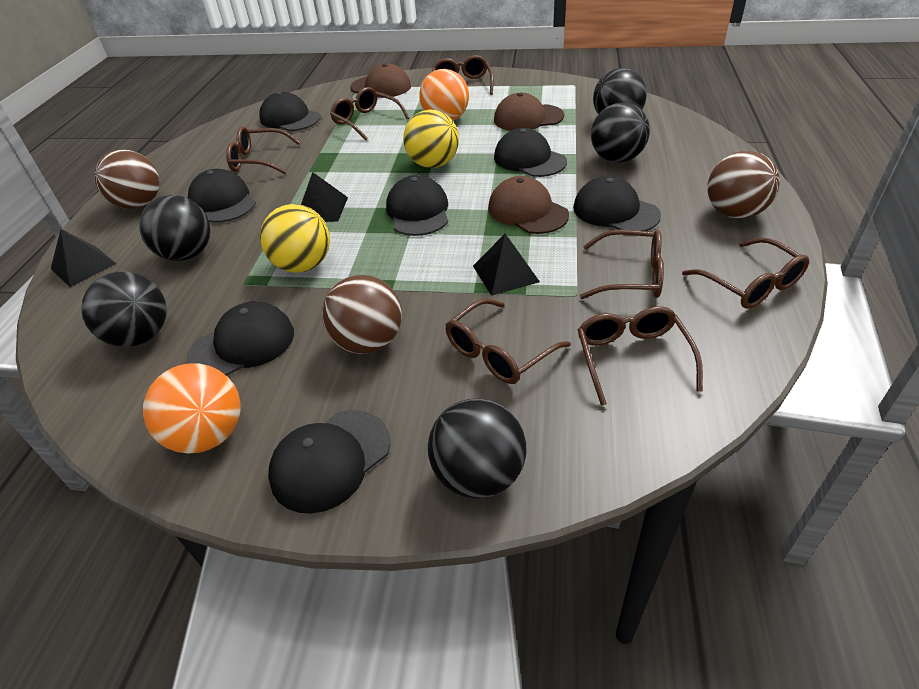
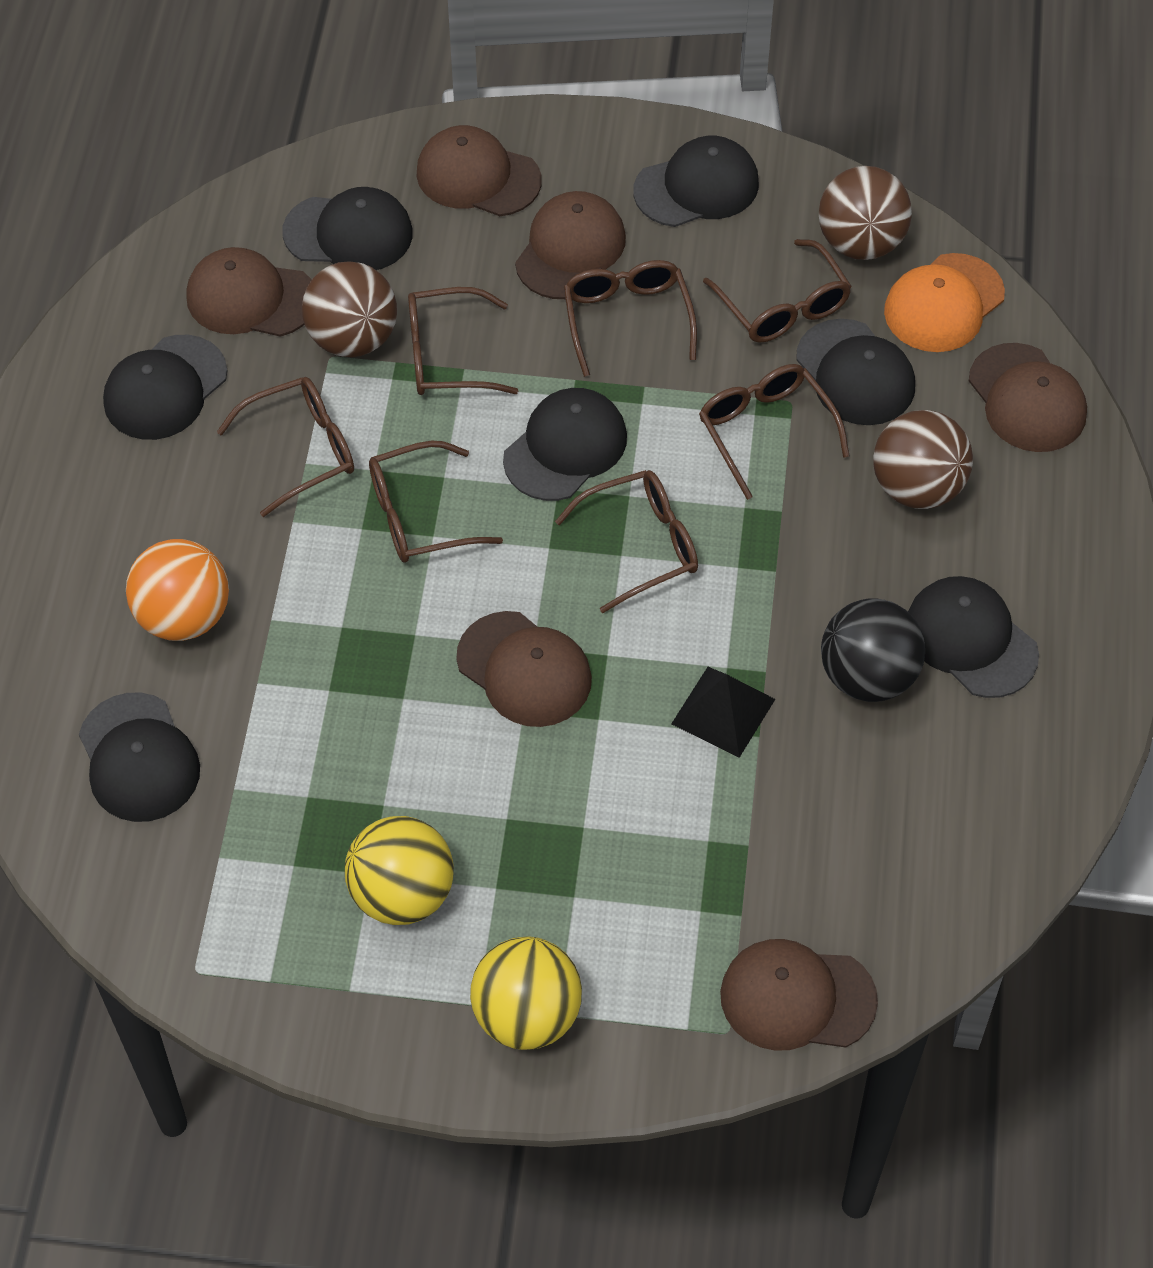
black ball: [81,271,167,347] [139,195,211,261] [428,398,526,499] [591,102,650,163] [593,68,647,114] = 5 -> [821,599,925,702] = 1
black pyramid: [51,229,116,287] [301,172,348,222] [473,234,540,296] = 3 -> [671,667,775,758] = 1
brown cap: [350,63,411,98] [488,176,569,234] [494,93,564,131] = 3 -> [186,247,311,337] [417,125,541,216] [456,611,592,727] [515,191,626,299] [720,939,878,1051] [969,343,1087,452] = 6
orange ball: [143,363,240,454] [419,69,469,121] = 2 -> [126,539,229,641] = 1
orange cap: none = 0 -> [884,253,1005,352] = 1

